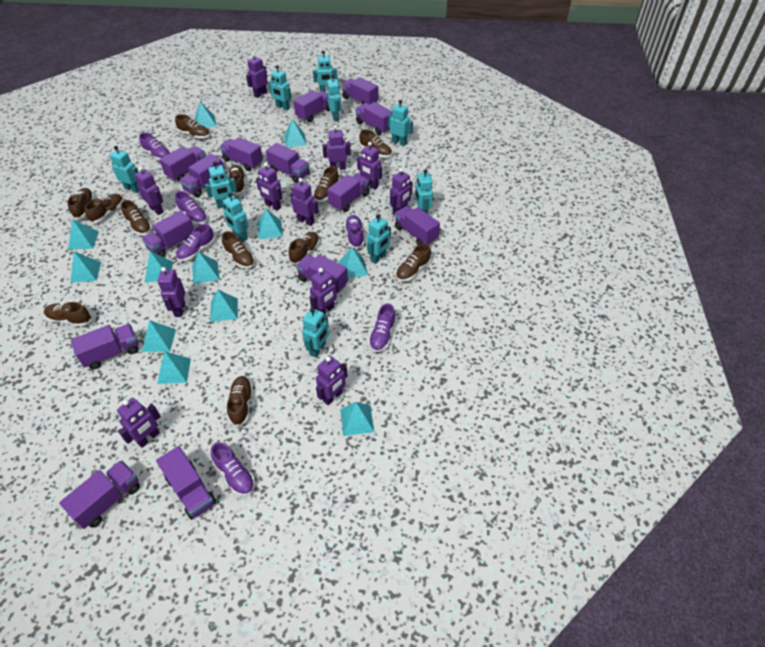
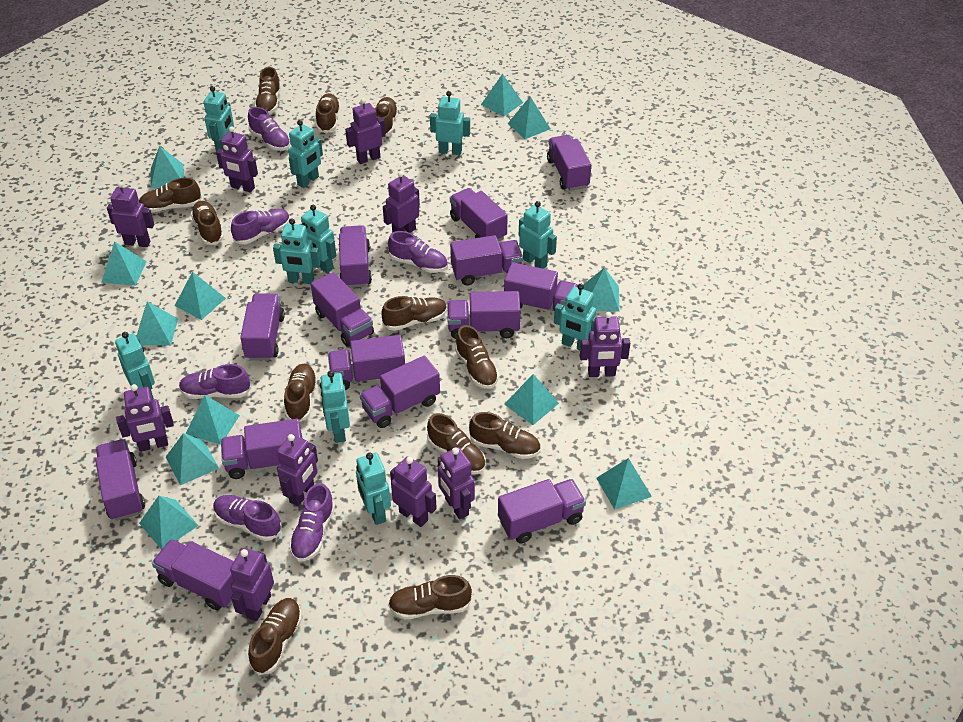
purple robot: [117,398,161,448] [135,166,164,215] [158,267,185,317] [246,52,268,98] [256,162,282,211] [290,178,319,226] [309,268,339,315] [316,356,348,405] [322,125,351,170] [357,142,382,189] [390,168,413,216] = 11 -> [107,182,154,247] [116,384,174,452] [216,126,258,193] [230,548,274,621] [277,434,318,506] [345,98,386,164] [383,171,420,233] [390,456,437,527] [438,447,475,520] [580,312,630,377] = 10

